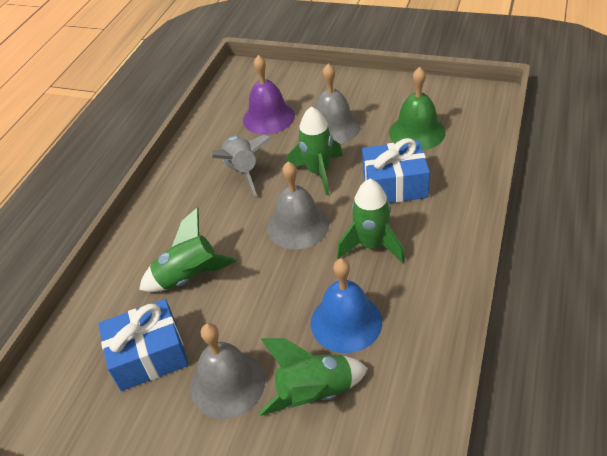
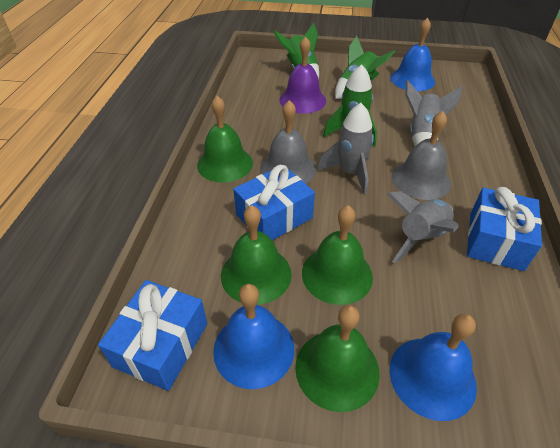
blue bell: [311,258,382,353] = 1 -> [213,284,294,389] [389,314,477,421] [390,18,435,91] = 3
blue gift: [98,299,189,391] [362,138,430,203] = 2 -> [98,280,207,391] [233,165,315,240] [467,187,542,271] = 3
green bell: [389,67,446,150] = 1 -> [197,96,253,183] [221,205,292,305] [295,305,380,412] [302,205,373,305] = 4
green rocket: [139,208,237,292] [259,338,368,416] [286,106,343,195] [337,179,405,263] = 4 -> [273,23,319,80] [323,65,377,147] [335,36,395,99] = 3
grey bell: [190,323,265,419] [267,161,329,250] [315,64,360,144] = 3 -> [260,100,316,184] [392,111,451,200] = 2
grey rocket: [211,135,272,196] = 1 -> [317,103,374,195] [387,191,458,263] [405,80,462,146] = 3

